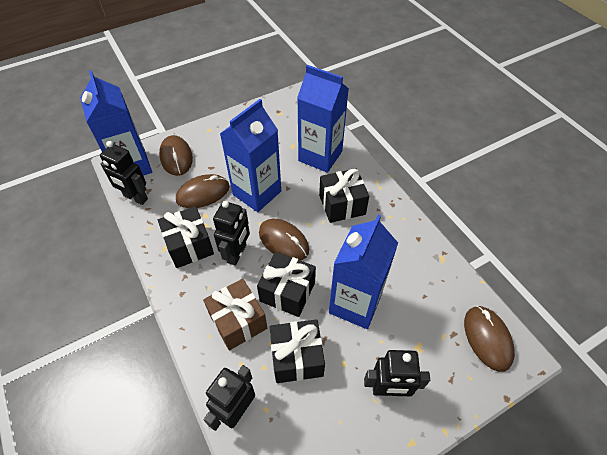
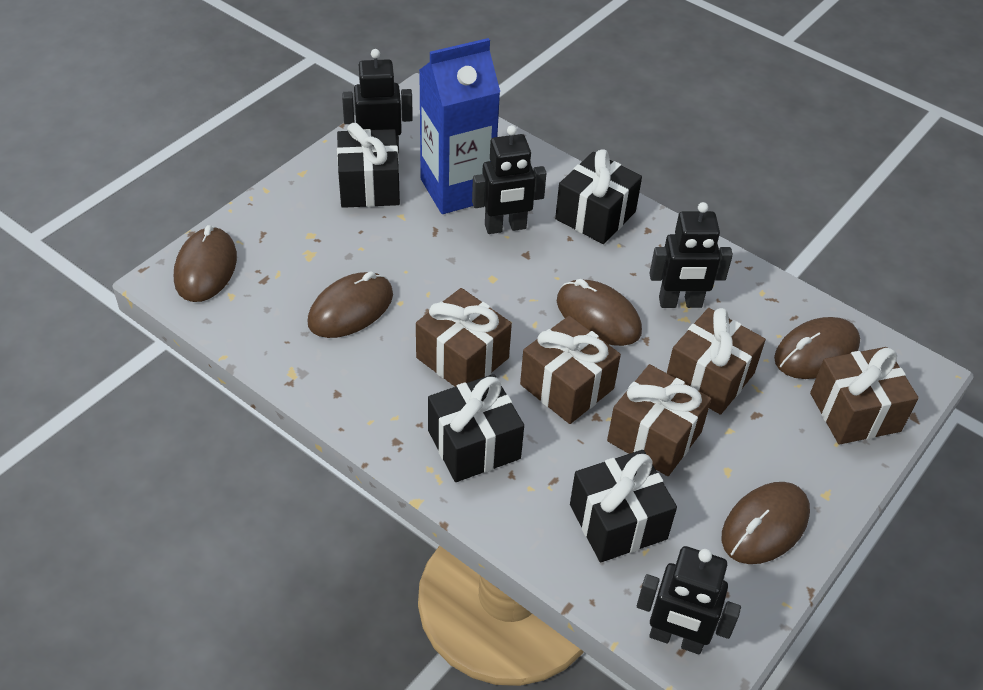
blue carton: [80,70,152,176] [220,99,281,212] [297,65,349,173] [329,215,398,329] = 4 -> [419,38,500,214] = 1
brown gift: [203,279,267,351] = 1 -> [416,288,512,387] [520,316,621,424] [607,364,711,476] [667,308,766,415] [810,347,919,444] = 5
brown mouse: [159,135,193,176] [176,174,230,208] [259,219,309,260] [464,306,515,372] = 4 -> [174,225,237,302] [307,271,393,338] [557,279,642,346] [722,482,810,564] [774,317,860,379] = 5

